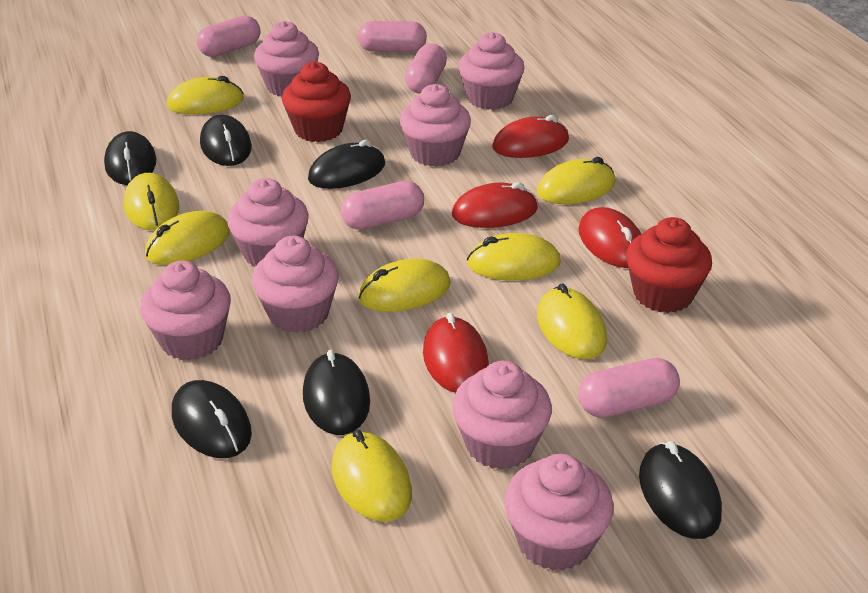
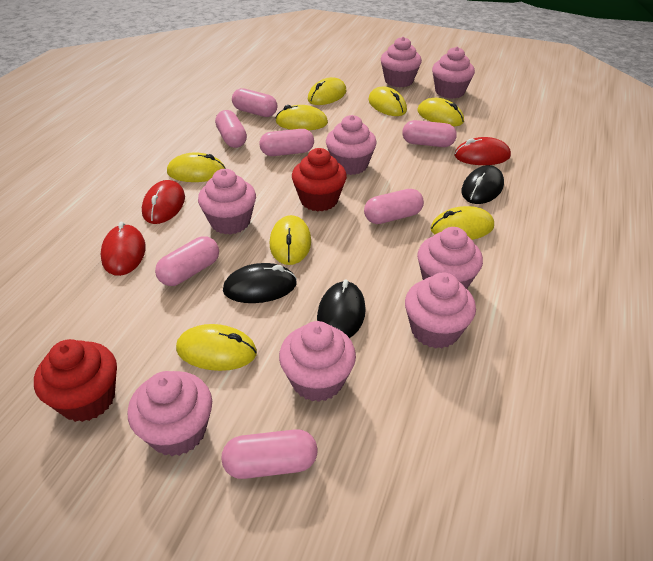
black mouse: [104,131,156,185] [172,380,252,458] [200,115,252,166] [303,349,370,435] [308,140,385,189] [639,441,722,539] = 6 -> [223,263,297,303] [317,280,366,338] [461,165,504,204] = 3
pink capsule: [197,15,261,57] [341,181,424,230] [358,21,427,52] [405,43,447,93] [578,358,680,418] = 5 -> [155,236,219,286] [215,110,247,148] [221,429,318,479] [232,88,277,117] [260,129,314,156] [364,189,424,224] [402,120,457,147] = 7
red mouse: [423,313,489,393] [452,182,538,228] [492,115,569,158] [578,207,641,268] = 4 -> [101,222,146,276] [142,180,185,224] [455,137,511,165] = 3

